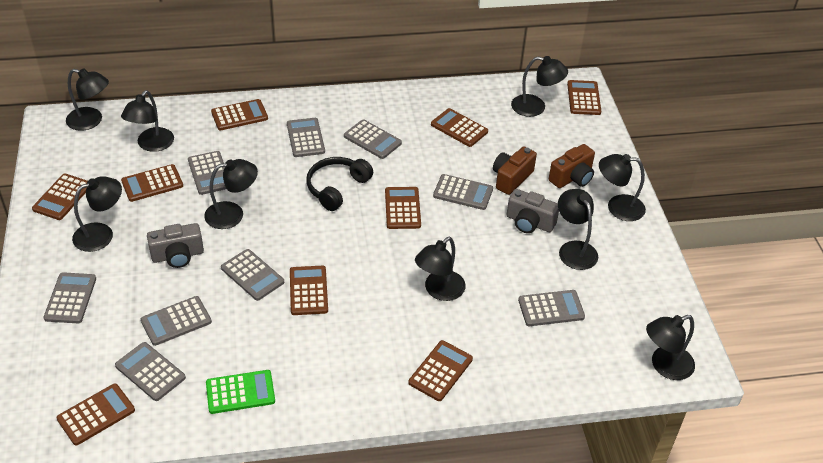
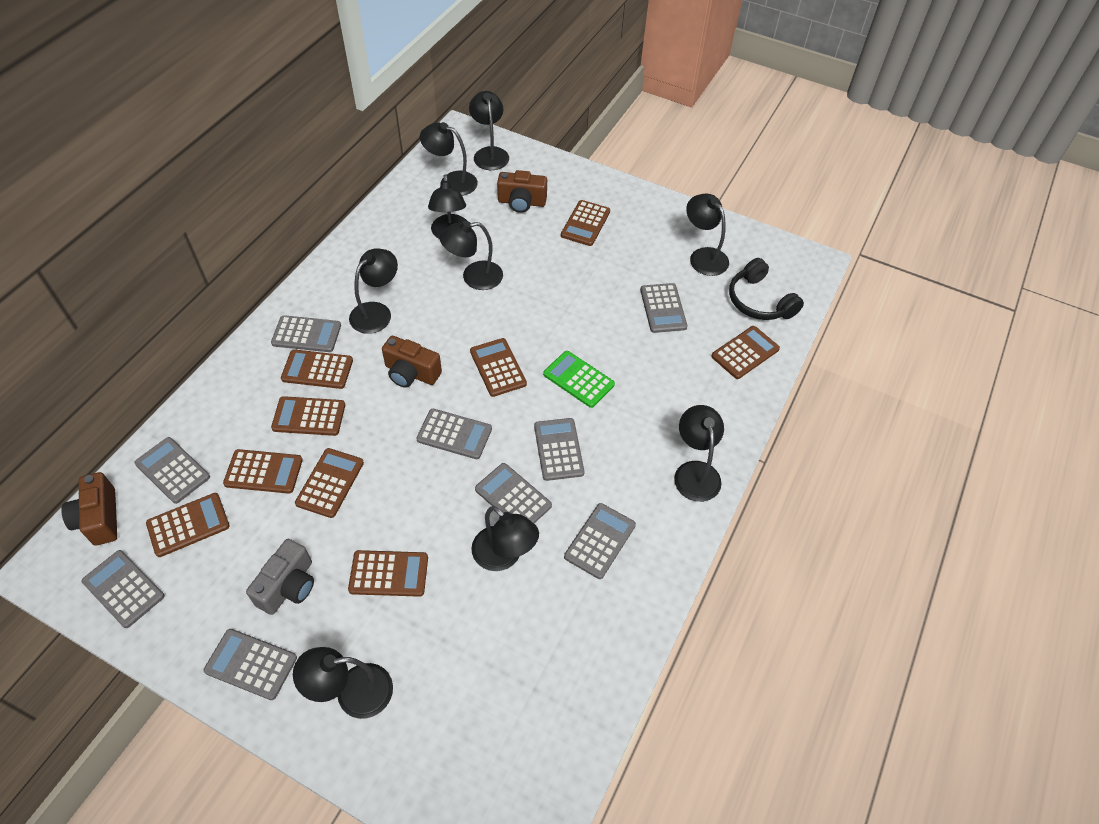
brown camera: [493,146,537,195] [549,144,595,188] = 2 -> [61,472,117,546] [382,336,442,388] [497,170,547,213] = 3
grey camera: [147,223,204,268] [507,189,559,233] = 2 -> [246,539,314,615] = 1

